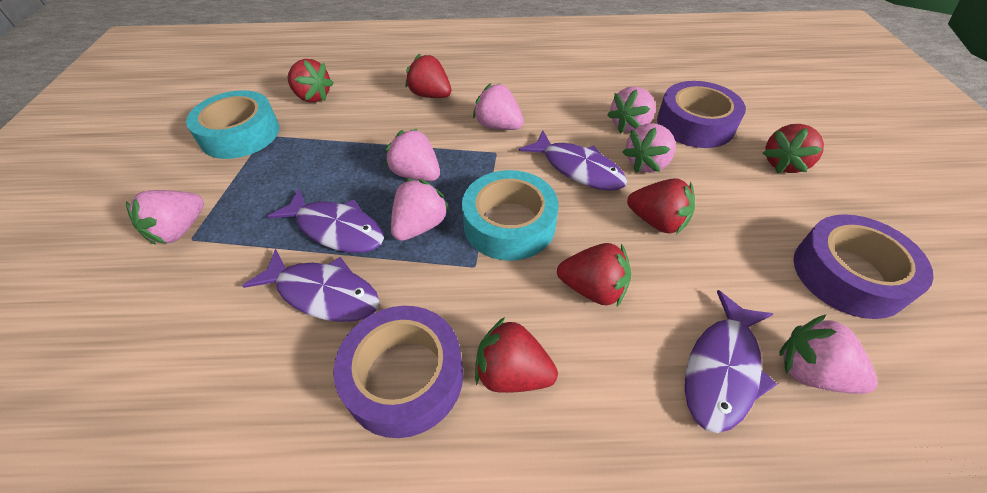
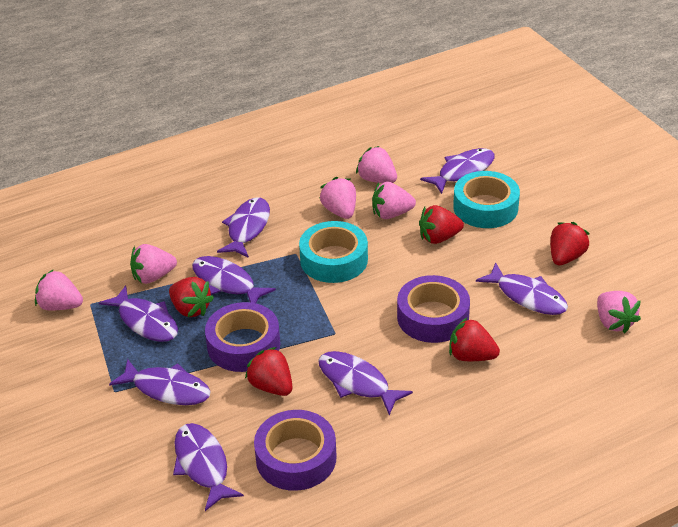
pink strawberry: [126,190,204,245] [385,128,440,181] [391,179,450,241] [473,83,524,130] [608,86,656,133] [622,123,676,172] [779,315,878,394] = 7 -> [35,269,83,310] [130,244,177,284] [319,177,356,219] [356,146,397,183] [372,182,416,219] [597,291,641,333] = 6
purple fish: [242,249,379,322] [267,189,384,253] [519,131,627,191] [685,290,777,433] = 4 -> [99,285,178,342] [109,359,211,405] [173,423,244,511] [192,256,276,303] [217,197,270,258] [318,351,413,415] [420,148,495,194] [476,262,568,315] = 8
red strawberry: [288,59,334,102] [405,54,452,98] [475,317,558,393] [557,243,631,306] [627,178,695,235] [763,124,824,173] = 6 -> [169,277,214,317] [245,347,293,396] [419,205,464,244] [449,317,500,361] [550,222,590,265] = 5

